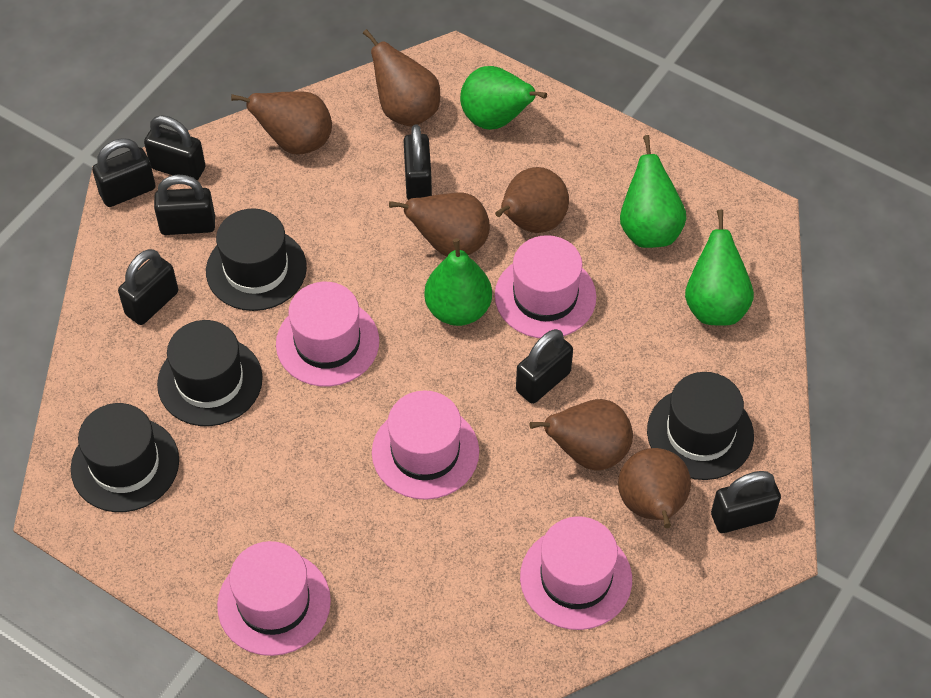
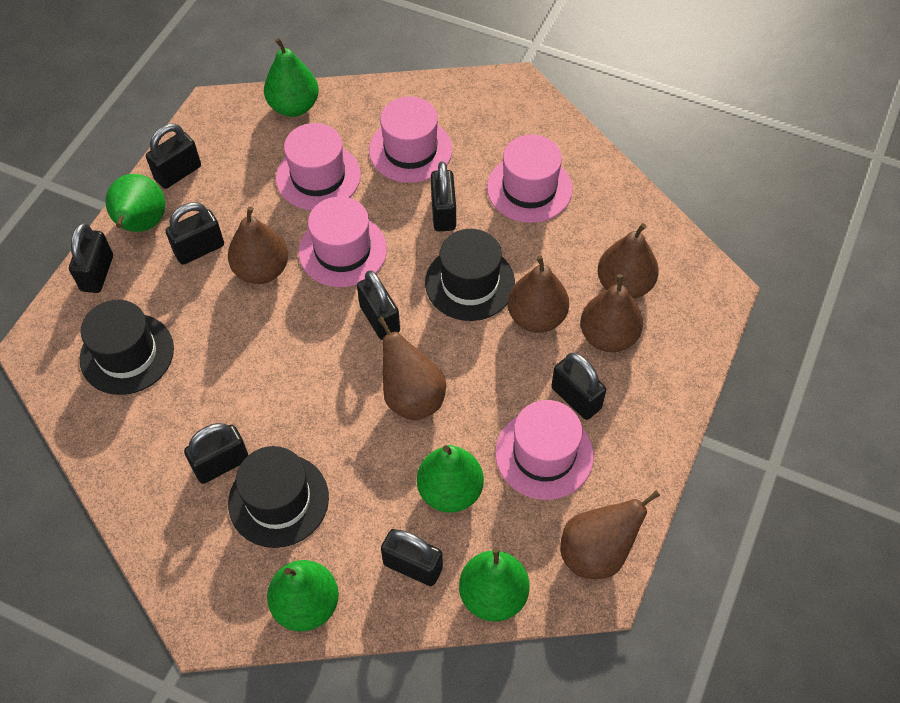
black hat: [71,403,179,512] [157,320,263,426] [206,208,307,311] [647,372,754,480] = 4 -> [80,300,174,395] [228,446,329,548] [425,229,515,321] = 3
black padlock: [92,138,156,207] [118,249,178,325] [144,115,206,181] [154,175,215,235] [404,124,432,200] [516,329,573,404] [711,471,781,533] = 7 -> [69,223,113,293] [146,123,201,189] [166,202,224,265] [184,423,248,484] [357,270,400,340] [381,529,443,586] [431,162,456,231] [551,353,606,420] = 8
green pear: [424,238,492,326] [460,66,547,130] [620,135,687,248] [685,209,754,326] = 4 -> [106,174,165,232] [264,38,319,117] [267,560,339,631] [417,445,484,513] [459,548,529,621] = 5

